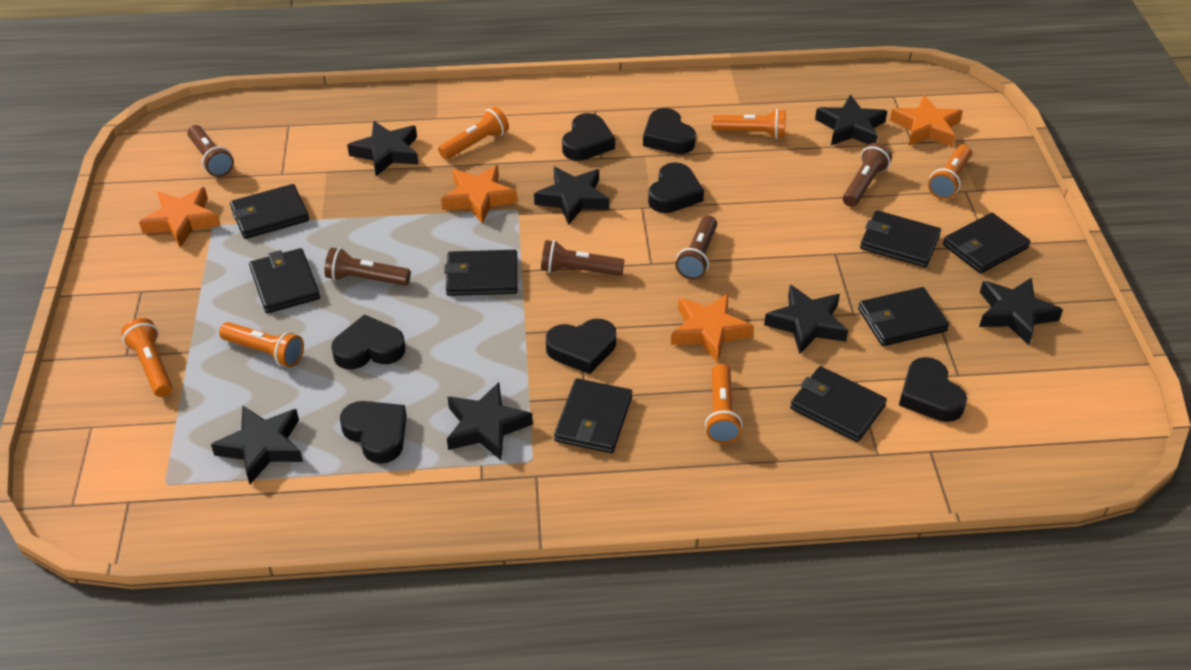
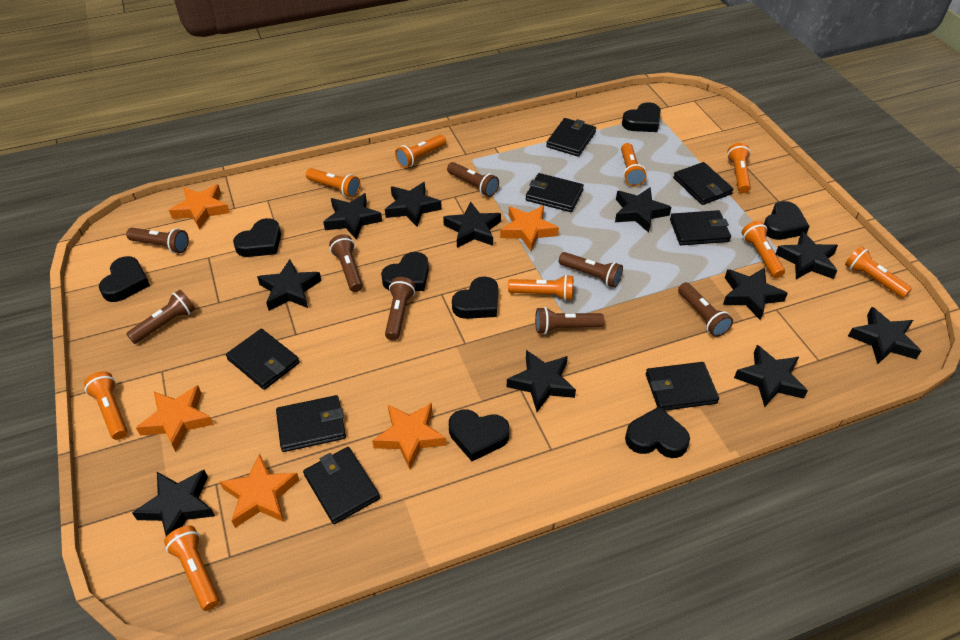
black heart: [331,314,406,369] [340,401,407,464] [546,319,616,374] [562,113,615,161] [643,108,696,154] [648,162,704,213] [899,357,967,422] = 7 -> [99,256,150,302] [233,218,281,257] [381,252,429,291] [449,410,510,461] [452,276,498,319] [622,102,661,132] [625,407,690,458] [764,201,810,240] = 8
black star: [211,405,303,484] [347,121,419,176] [447,382,533,460] [534,167,609,225] [764,285,848,354] [815,95,887,145] [979,277,1063,345] = 7 -> [132,470,215,536] [257,259,322,311] [323,193,382,240] [385,182,442,227] [443,202,501,248] [507,350,576,412] [615,187,671,233] [723,267,788,320] [734,345,808,407] [775,231,838,279] [848,307,921,364] = 11
brown flashlight: [187,125,234,177] [324,247,411,286] [541,240,625,276] [676,215,717,280] [843,143,892,207] = 5 -> [126,228,189,253] [126,290,195,344] [329,234,363,292] [385,277,415,340] [447,162,499,197] [535,307,604,334] [559,252,623,288] [678,282,733,337] = 8
orange flashlight: [121,318,173,397] [219,322,304,367] [438,107,509,160] [705,364,743,444] [712,109,786,139] [928,145,972,199] = 6 -> [84,371,128,440] [164,525,220,611] [306,168,360,198] [395,135,446,168] [508,275,573,301] [621,143,647,187] [727,143,751,193] [742,221,785,278] [845,246,912,298] = 9
orange star: [139,187,221,247] [441,165,517,224] [671,293,754,363] [890,95,963,147] = 4 -> [136,385,214,452] [169,184,230,230] [220,454,299,528] [372,403,446,469] [500,205,559,251] = 5

